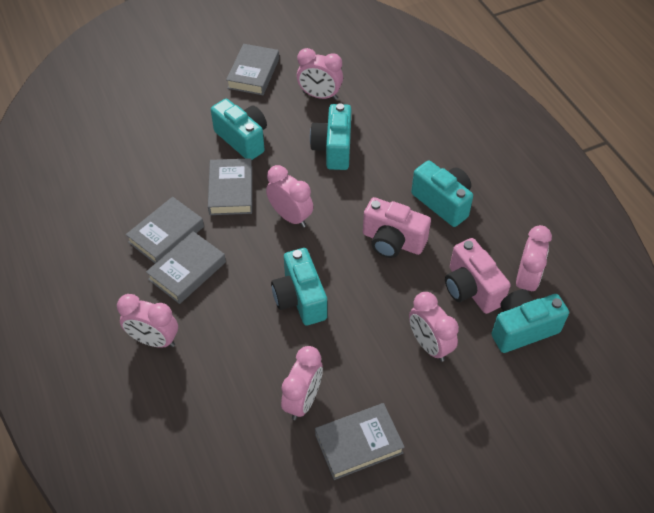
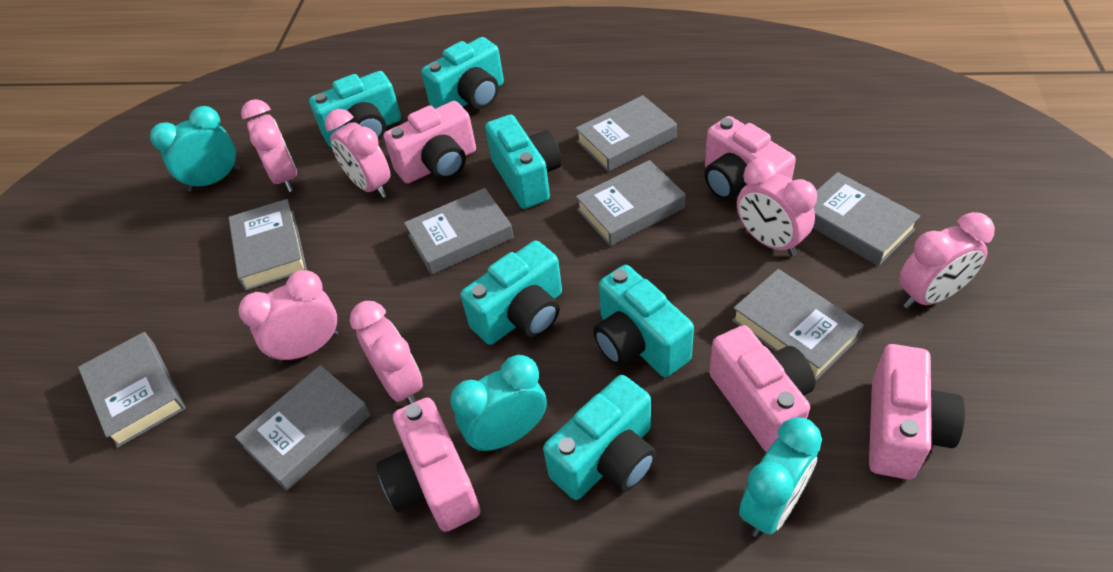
grey book: [126,197,204,263] [146,231,226,304] [208,158,252,215] [226,44,279,95] [315,403,405,480] = 5 -> [78,332,186,448] [229,199,307,291] [235,365,371,491] [404,188,514,275] [575,95,677,172] [576,160,686,246] [732,269,864,381] [813,172,920,266] = 8
pink camera: [363,197,431,258] [445,238,511,314] = 2 -> [376,397,481,532] [384,101,476,184] [704,116,796,201] [709,325,816,452] [869,344,965,480] = 5
turquoise camera: [211,99,267,160] [271,248,327,325] [310,103,351,170] [411,160,473,227] [491,289,569,353] = 5 -> [309,71,401,147] [421,37,504,109] [460,240,562,345] [485,115,562,209] [543,375,656,500] [593,265,694,377] = 6
turquoise clock: none = 0 -> [150,106,239,192] [450,355,547,453] [739,417,822,537] = 3

